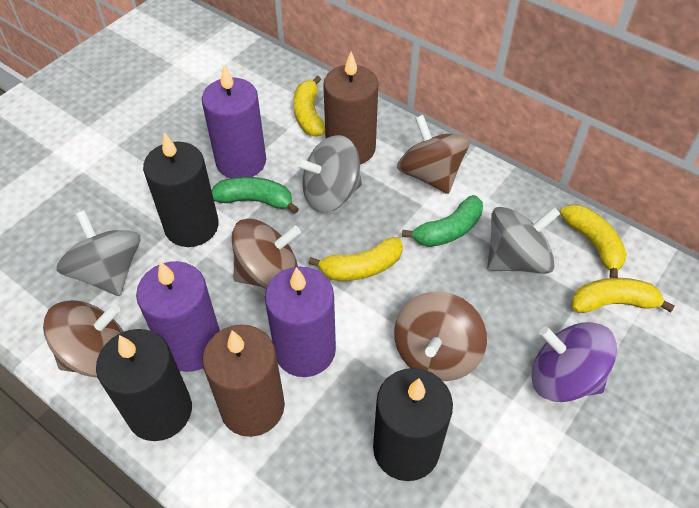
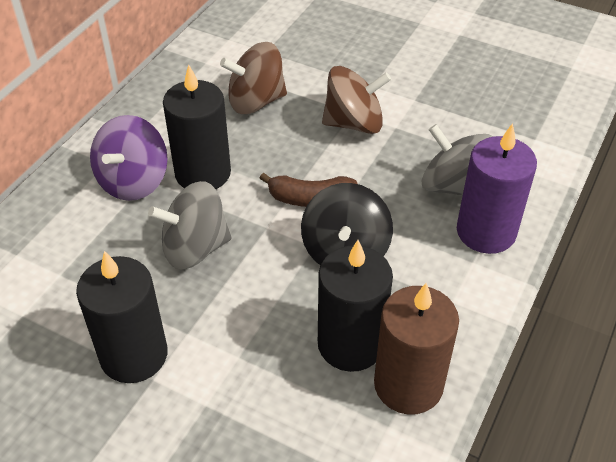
black spinning top: none = 0 -> [301,183,393,265] = 1
brown banana: none = 0 -> [260,173,357,207] = 1
brown candle: [202,324,285,437] [323,52,378,164] = 2 -> [374,283,459,415] = 1
brown spinning top: [43,300,124,378] [232,218,301,289] [394,291,487,381] [397,115,470,194] = 4 -> [220,42,287,114] [322,66,391,134] = 2
green banana: [212,177,299,214] [402,195,483,247] = 2 -> none = 0
grey spinning top: [56,210,140,296] [296,135,362,213] [487,207,560,274] = 3 -> [148,181,232,269] [421,124,493,196] = 2
purple candle: [136,261,220,372] [202,65,266,178] [265,267,336,377] = 3 -> [457,123,537,254] = 1
yellow banana: [293,76,325,136] [308,237,403,281] [560,204,627,278] [571,278,675,313] = 4 -> none = 0

